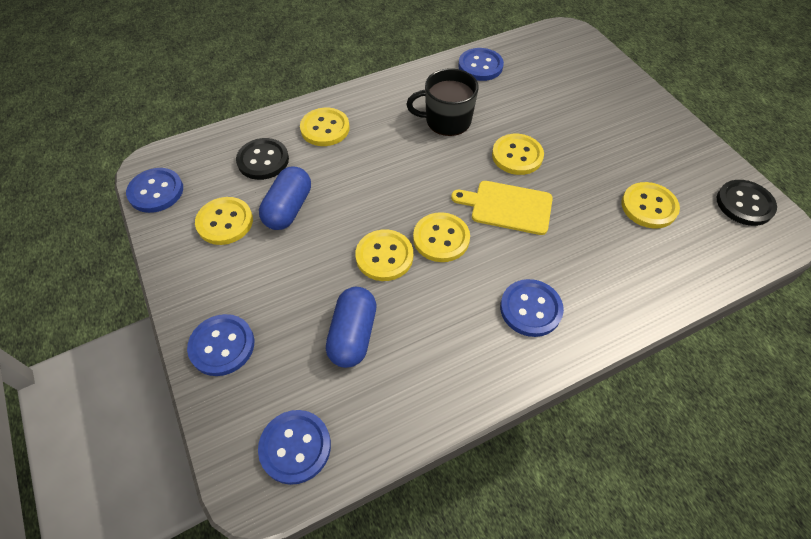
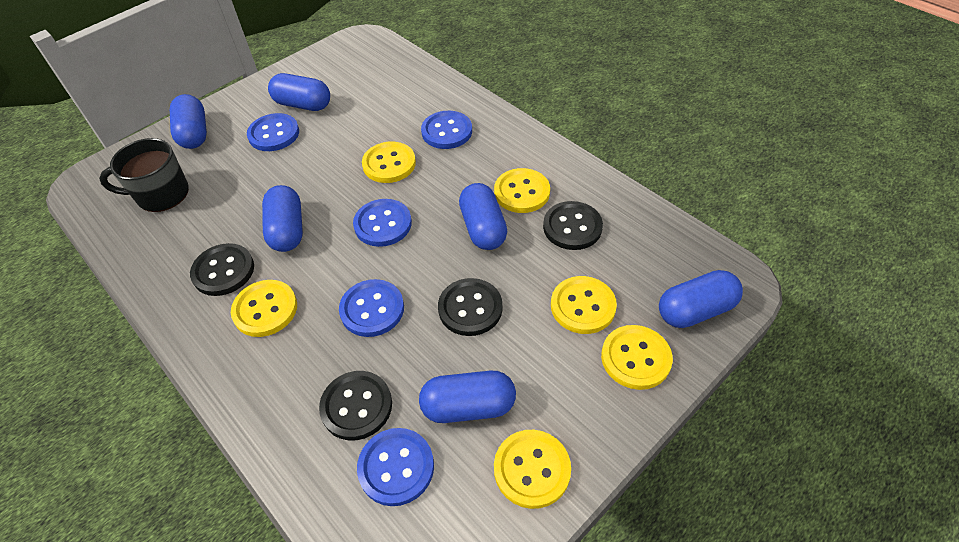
black button: [236,138,289,180] [716,180,777,226] = 2 -> [190,243,254,296] [319,371,392,440] [438,278,502,336] [543,201,603,250] = 4
blue capsule: [259,167,311,230] [326,287,376,368] = 2 -> [170,94,207,149] [262,185,303,252] [268,73,330,111] [419,370,516,423] [459,183,507,250] [659,270,743,328] = 6
yellow cutting board: [451,181,553,235] = 1 -> none = 0

